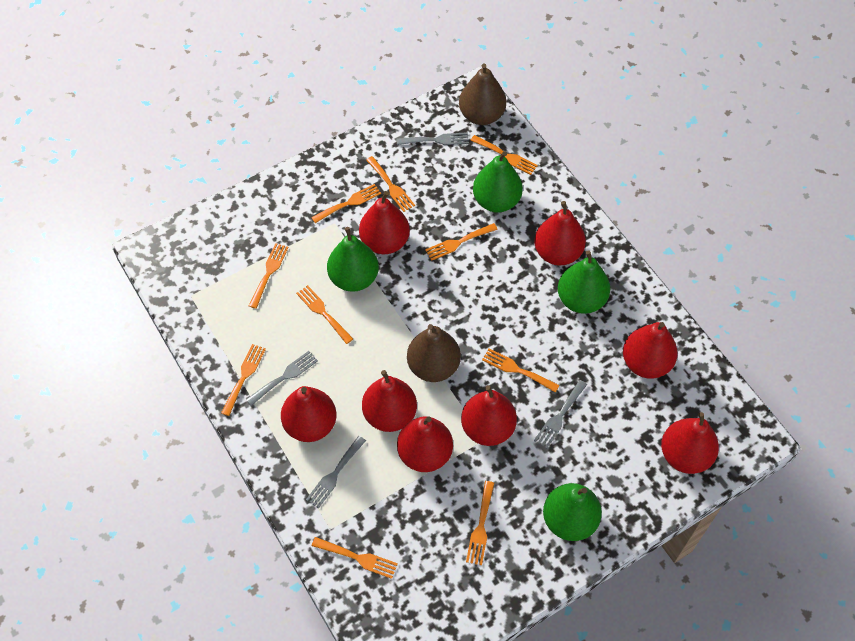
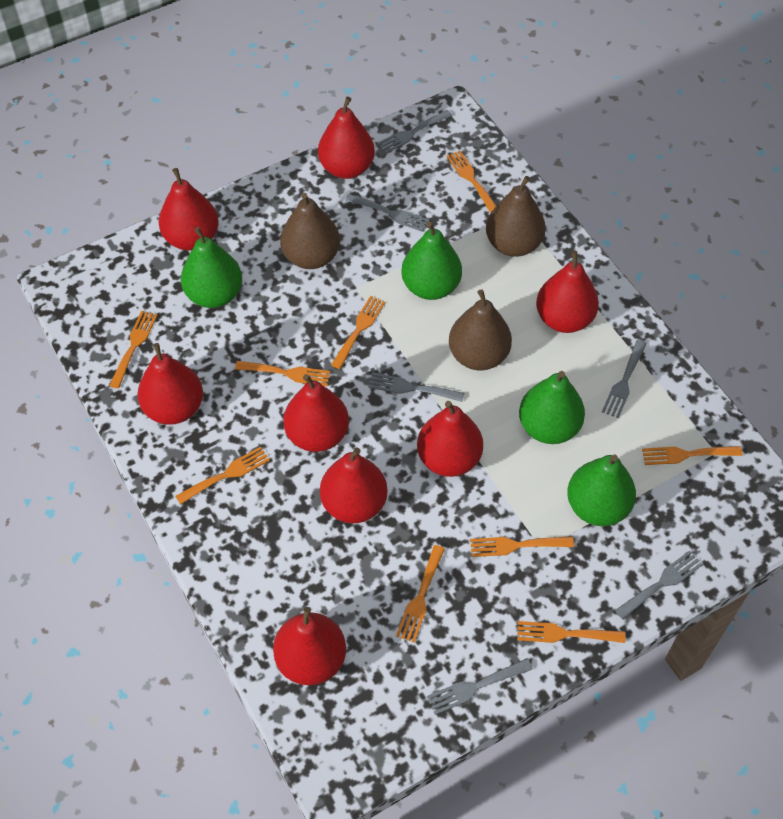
brown pear: [407,324,461,382] [459,63,506,125] = 2 -> [280,193,340,269] [449,289,512,370] [486,176,546,257] = 3
grey fork: [246,351,318,406] [306,436,366,509] [397,132,469,145] [534,380,587,449] = 4 -> [345,194,430,232] [368,372,464,402] [377,110,452,153] [427,659,533,715] [602,340,647,418] [615,551,703,619] = 6
orange fork: [221,344,266,416] [249,243,289,309] [296,285,353,344] [311,184,381,223] [312,537,398,579] [366,156,415,212] [425,223,498,261] [466,481,494,565] [470,135,538,175] [482,348,559,393] = 10 -> [109,311,157,389] [175,447,270,505] [235,361,330,386] [331,296,385,369] [396,545,445,643] [446,151,496,213] [470,536,574,557] [517,621,625,643] [642,446,743,465] = 9

